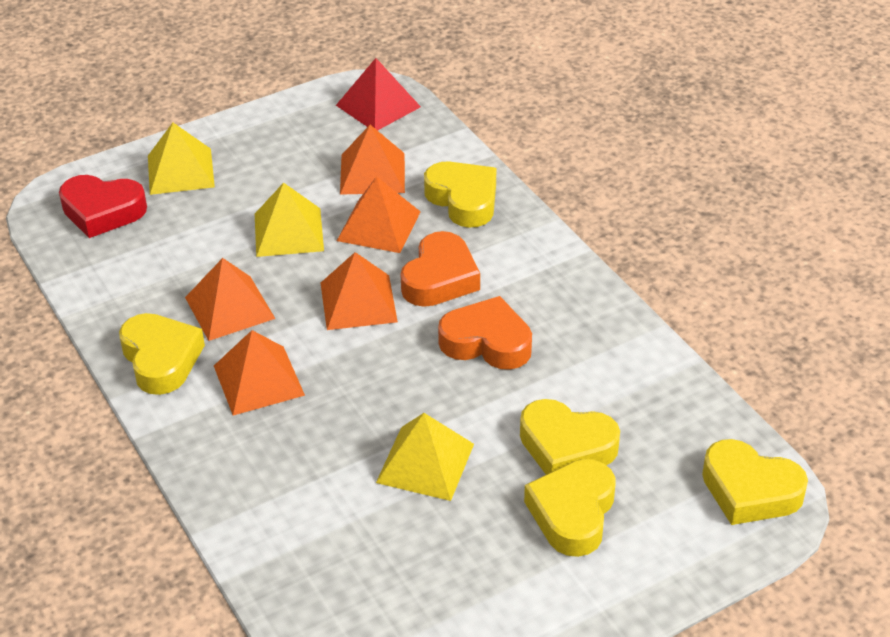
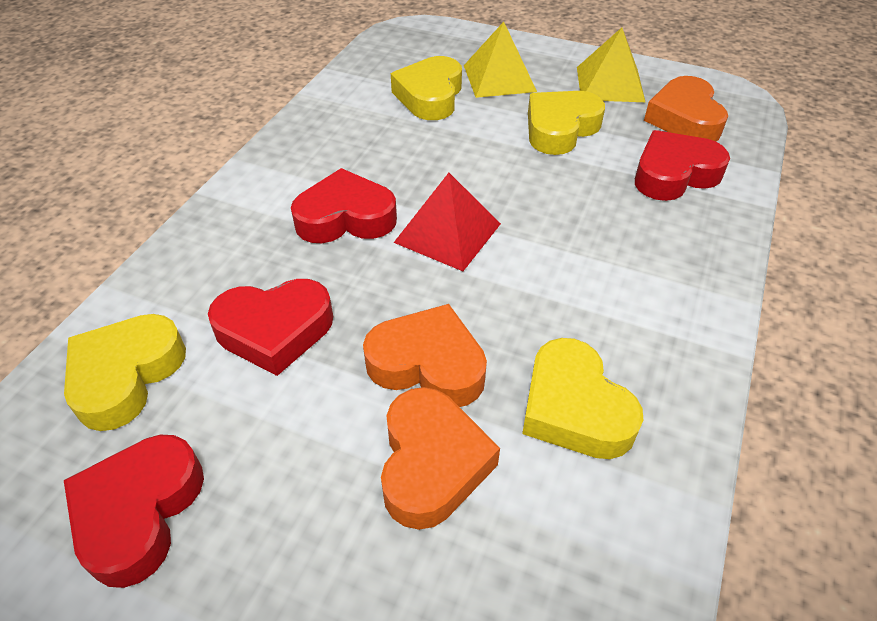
orange heart: [401,231,480,307] [438,296,532,370] = 2 -> [363,304,487,407] [381,387,500,530] [644,76,728,141] = 3
orange pyramid: [185,258,276,341] [214,330,305,416] [321,252,398,330] [337,176,421,253] [340,125,405,195] = 5 -> none = 0
red heart: [59,175,147,238] = 1 -> [64,435,204,588] [208,279,333,376] [291,168,397,243] [635,130,730,201] = 4
yellow heart: [119,313,205,395] [424,162,496,228] [520,399,620,475] [524,459,615,557] [702,439,808,525] = 5 -> [64,314,186,431] [391,56,462,120] [522,338,643,459] [528,91,605,155] = 4
yellow pyramid: [148,123,215,195] [255,183,324,257] [376,413,474,501] = 3 -> [464,22,537,98] [577,28,645,102] = 2

